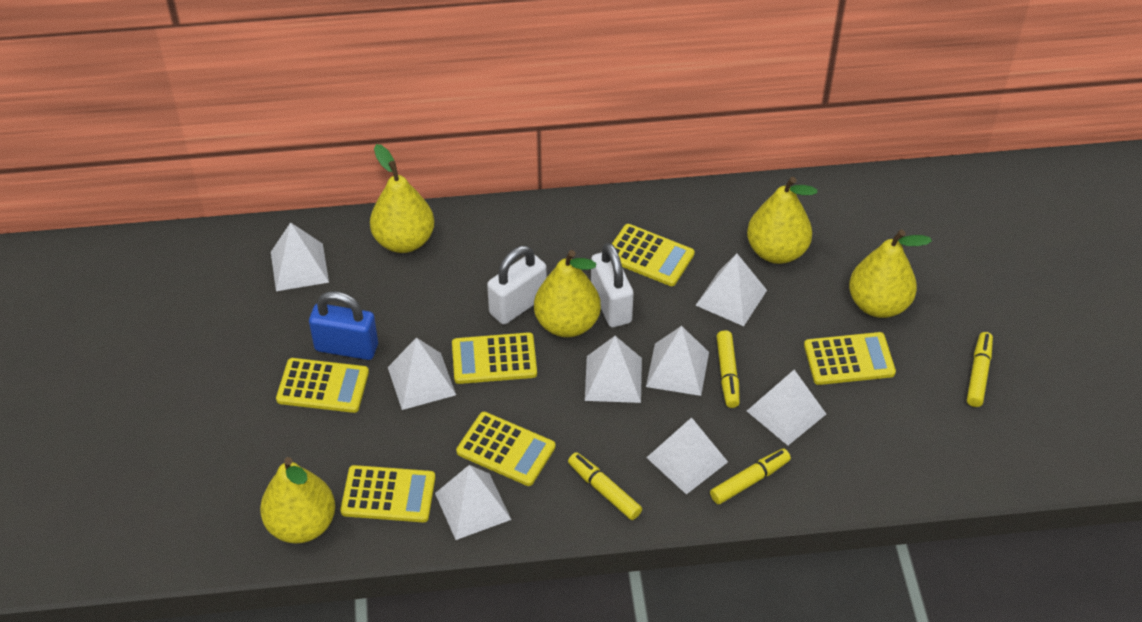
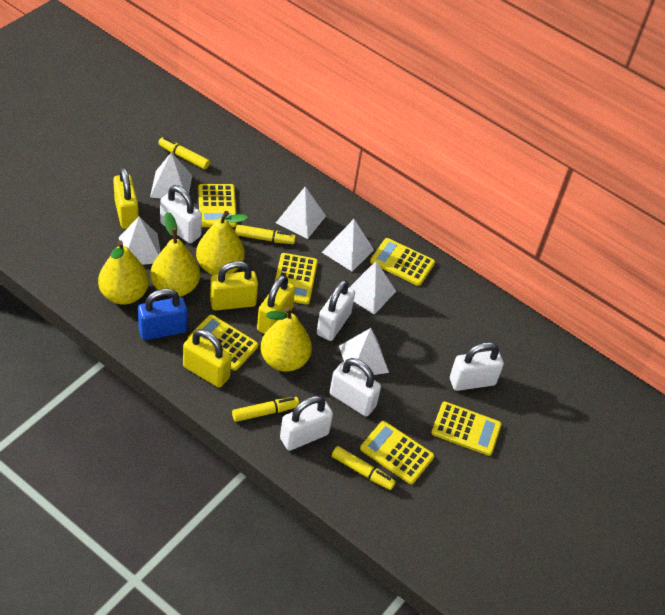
white padlock: [487,246,547,325] [591,243,633,327] = 2 -> [160,185,202,243] [280,396,333,451] [317,280,355,341] [330,358,381,417] [450,342,504,391] = 5
white pyramid: [271,222,329,291] [388,338,456,410] [435,465,511,540] [585,336,642,403] [646,326,709,396] [646,417,728,495] [696,254,767,326] [747,370,826,445] = 8 -> [119,217,160,265] [150,152,192,200] [276,187,326,239] [322,219,374,272] [339,328,389,375] [349,261,396,315] = 6
yellow padlock: none = 0 -> [113,167,139,229] [183,329,231,388] [210,261,258,310] [257,275,295,334] = 4
yellow pear: [260,457,335,543] [370,144,434,253] [534,250,601,337] [747,177,817,264] [849,230,932,318] = 5 -> [98,240,149,305] [150,212,200,297] [196,211,248,275] [261,307,312,372] = 4

